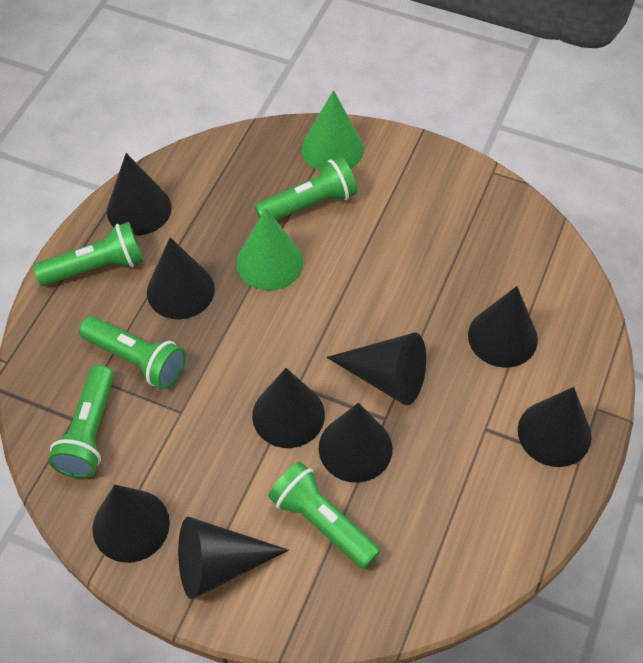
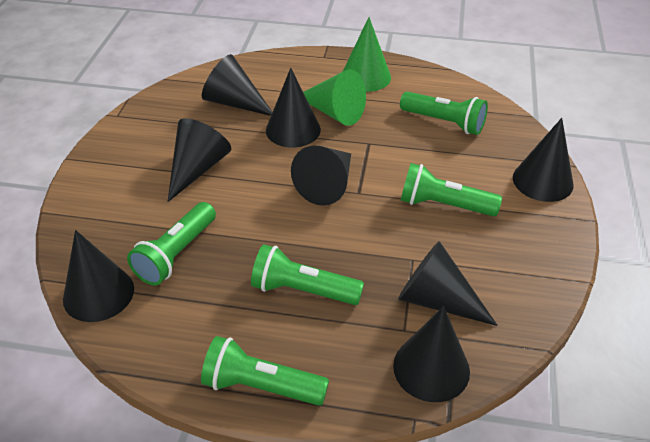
black cone: [92,485,170,563] [107,153,172,235] [147,237,215,319] [178,517,289,599] [252,368,325,448] [319,403,392,483] [326,333,426,405] [468,286,538,368] [518,387,592,467] = 9 -> [63,230,134,322] [168,118,231,202] [202,54,272,116] [266,68,321,148] [291,145,351,206] [393,306,470,402] [398,241,498,326] [513,118,573,202] = 8

